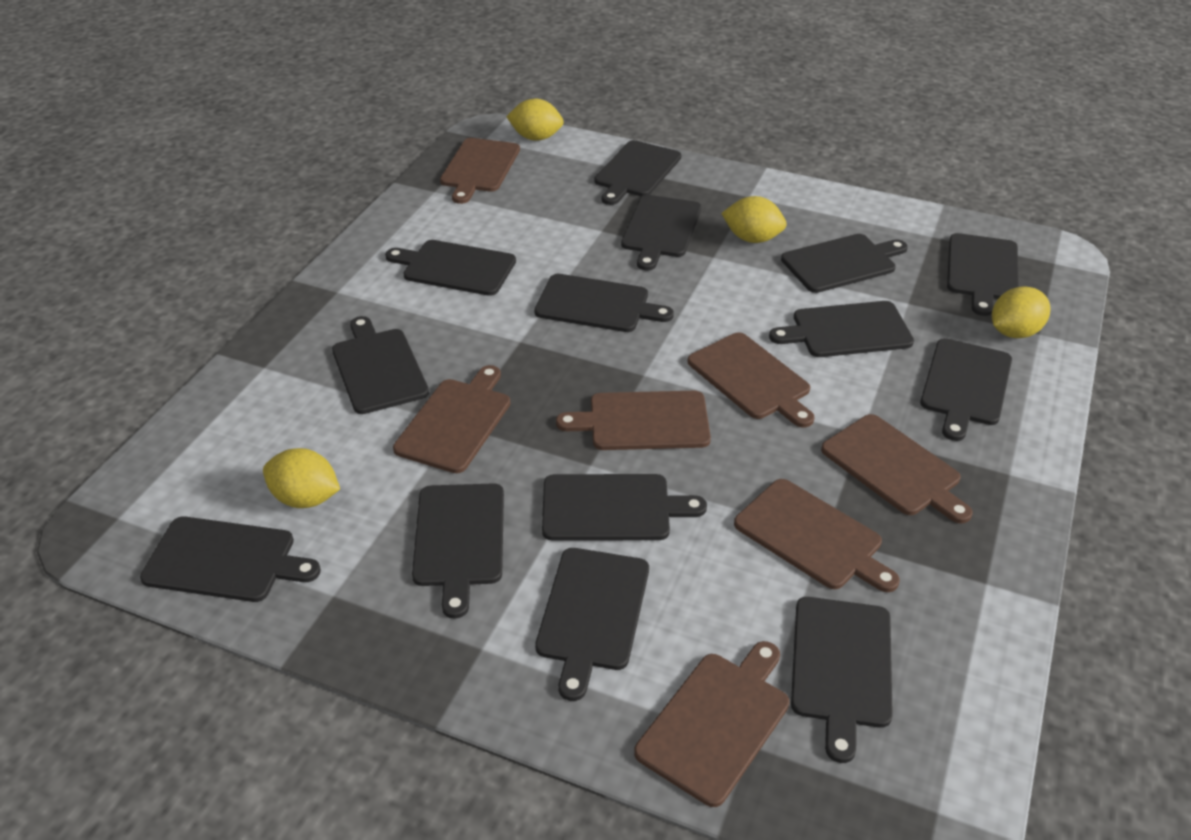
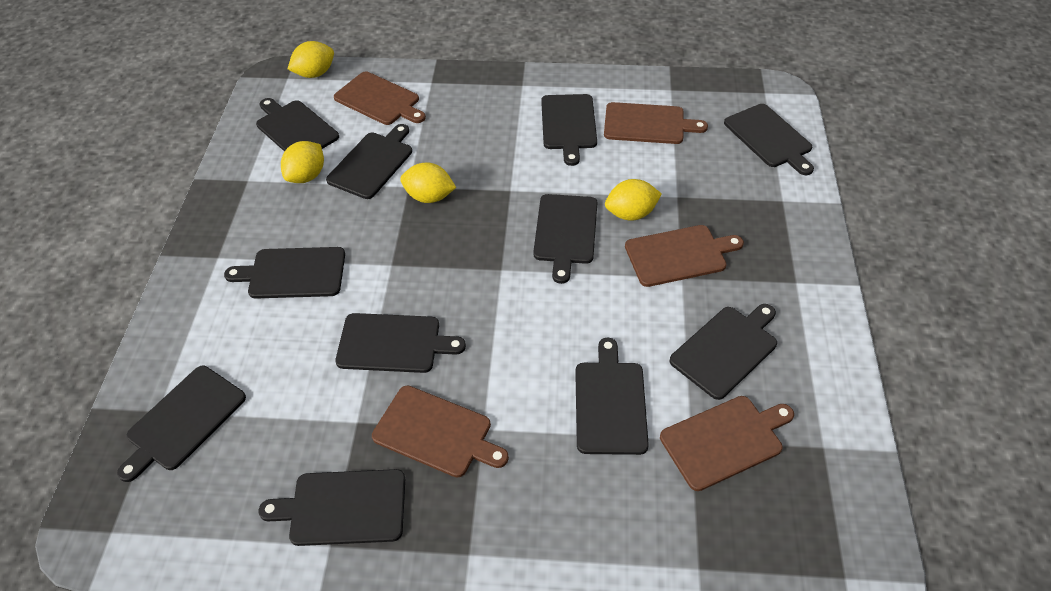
black cutting board: [140,516,321,602] [332,316,429,414] [385,240,516,296] [412,483,504,618] [534,274,674,332] [535,548,649,701] [542,474,707,541] [594,140,681,205] [621,195,701,271] [769,301,914,357] [781,234,908,293] [791,597,893,763] [920,338,1012,441] [947,233,1019,316] = 14 -> [117,366,246,482] [224,247,345,299] [256,98,339,152] [258,469,405,546] [326,124,412,199] [335,313,466,373] [533,194,598,284] [541,94,597,166] [575,338,649,455] [669,304,777,400] [724,104,814,175] = 11
brown cutting board: [393,365,511,473] [440,138,520,204] [556,391,711,450] [634,641,789,807] [688,332,815,427] [734,479,900,592] [821,414,973,523] = 7 -> [334,71,426,125] [372,385,509,478] [604,102,708,144] [625,225,744,287] [660,396,794,491] = 5

